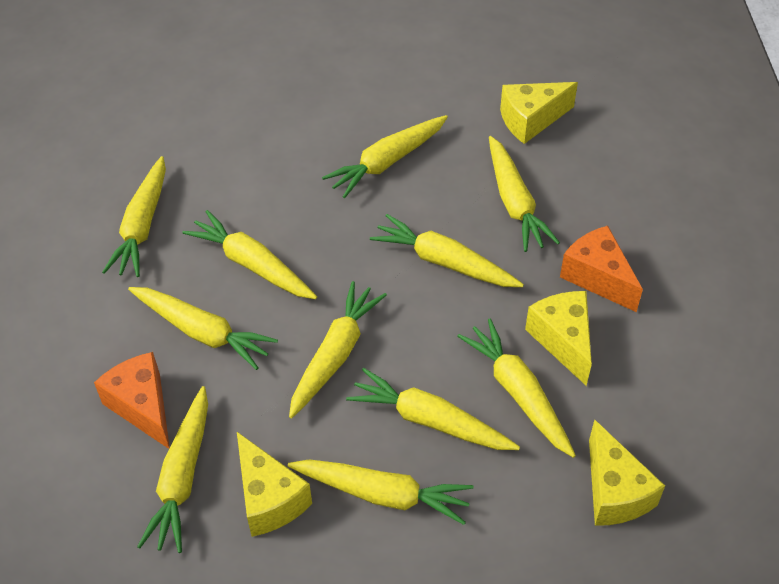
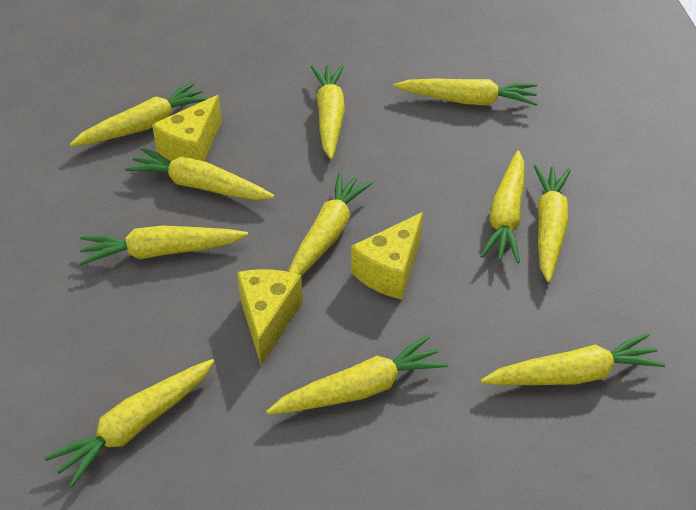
orange cheese: [94,352,170,449] [560,226,643,312] = 2 -> none = 0
yellow cheese: [237,432,312,537] [500,82,578,144] [525,291,592,386] [589,419,665,526] = 4 -> [152,95,222,161] [237,269,303,366] [351,212,423,300] = 3

